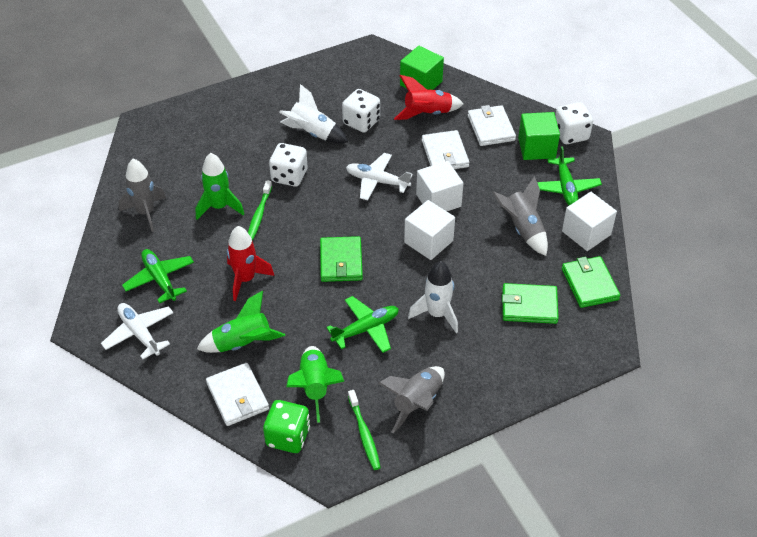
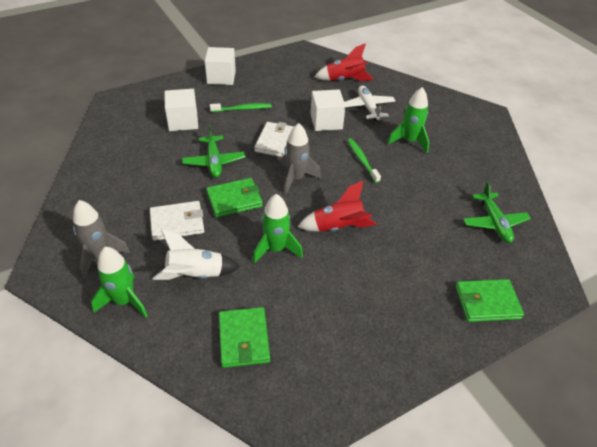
green cube: [400,46,444,90] [518,112,560,160] = 2 -> none = 0
green dice: [263,400,310,453] = 1 -> none = 0
green plane: [122,249,194,303] [326,296,399,353] [537,146,602,205] = 3 -> [182,125,245,178] [463,182,531,243] = 2
grey rocket: [118,159,166,232] [378,366,445,434] [492,176,548,256] = 3 -> [73,200,130,278] [282,123,321,195] = 2
white dice: [269,143,307,187] [342,89,380,133] [555,102,593,144] = 3 -> none = 0
white plane: [101,303,174,359] [346,153,413,201] = 2 -> [344,86,396,121] = 1
white rocket: [279,84,348,143] [408,261,458,333] = 2 -> [153,229,240,280] = 1
white wallet: [206,363,269,426] [422,130,469,169] [468,105,516,146] = 3 -> [150,201,204,241] [254,122,294,157] = 2

